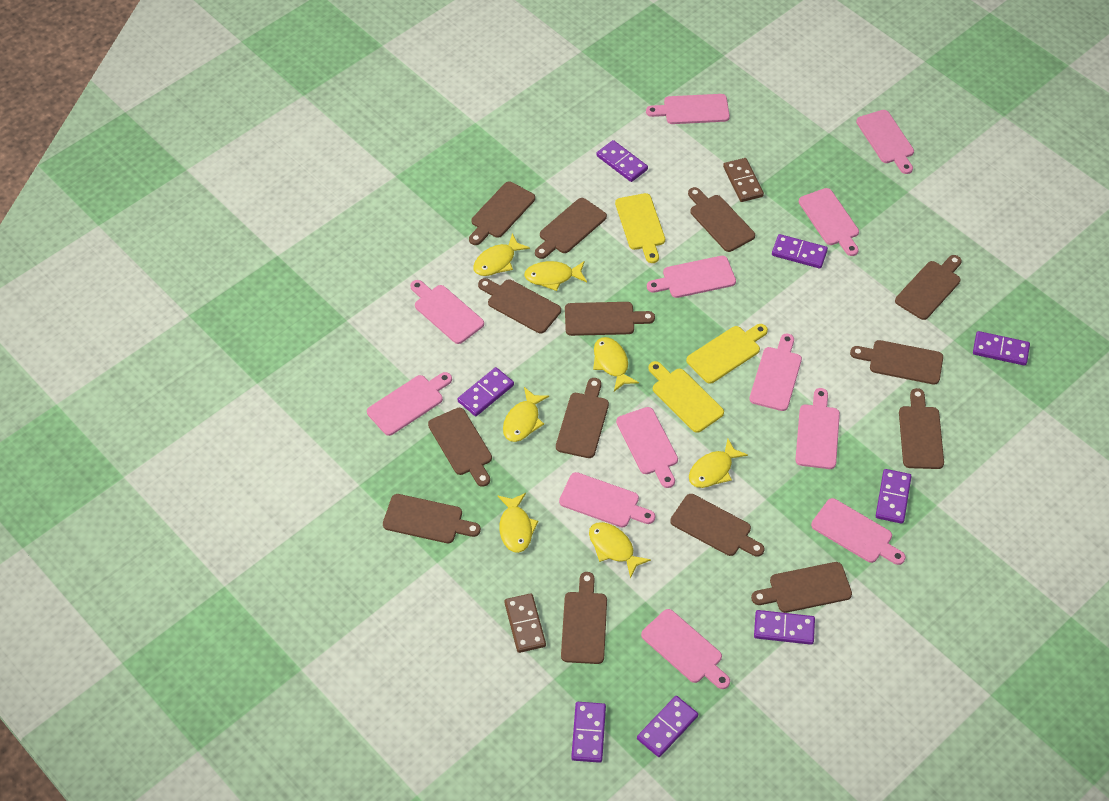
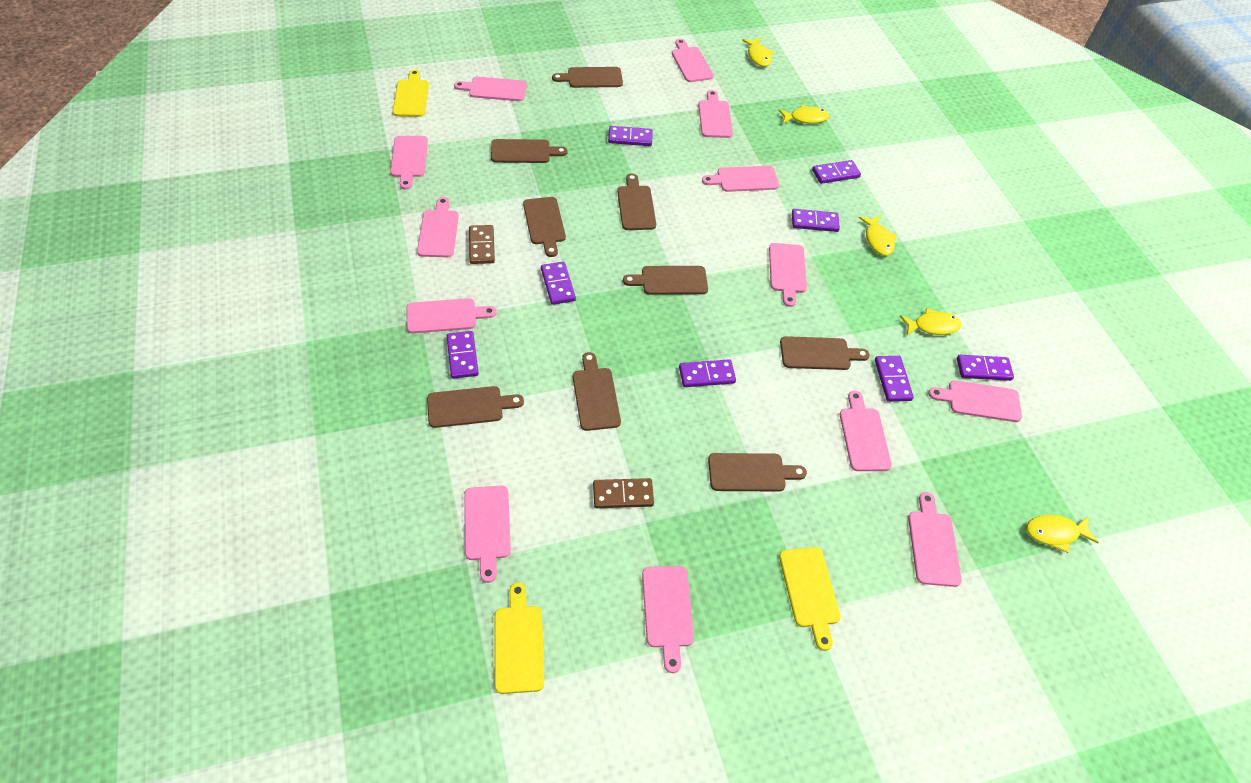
brown cutting board: [383,494,481,543] [428,408,492,487] [469,182,535,245] [478,278,561,333] [535,198,607,259] [556,378,609,458] [561,572,607,664] [565,302,655,336] [670,494,765,557] [688,187,755,252] [751,562,852,613] [850,340,943,385] [895,255,962,320] [899,388,944,469] = 14 -> [427,386,524,428] [491,139,568,163] [523,197,566,257] [552,67,623,88] [573,352,621,431] [617,173,656,230] [623,266,708,295] [708,453,807,492] [780,336,870,370] = 9
pink cutting board: [367,372,452,436] [410,280,484,344] [559,472,655,527] [616,407,678,488] [641,609,730,689] [646,94,730,124] [647,256,736,298] [749,334,802,411] [795,388,840,469] [799,188,859,256] [811,498,906,565] [856,110,914,174] = 12 -> [390,136,428,190] [406,298,497,333] [417,197,459,257] [454,77,527,101] [464,485,511,583] [642,566,694,673] [672,39,714,82] [698,90,733,138] [702,166,779,192] [769,243,807,307] [840,391,892,471] [908,492,962,587] [928,380,1022,422] = 13
yellow fish: [473,233,530,276] [497,493,538,553] [503,387,549,442] [524,261,587,291] [589,522,651,578] [593,337,639,391] [689,439,748,488] = 7 -> [742,38,774,67] [778,105,829,124] [858,215,897,256] [900,308,962,336] [1026,515,1099,553] = 5

